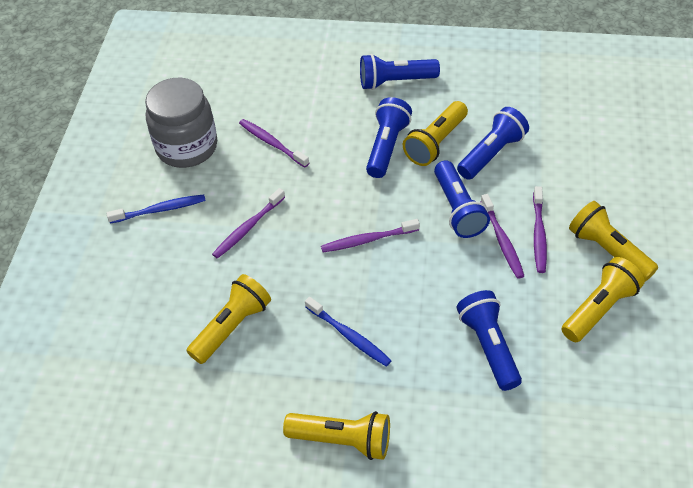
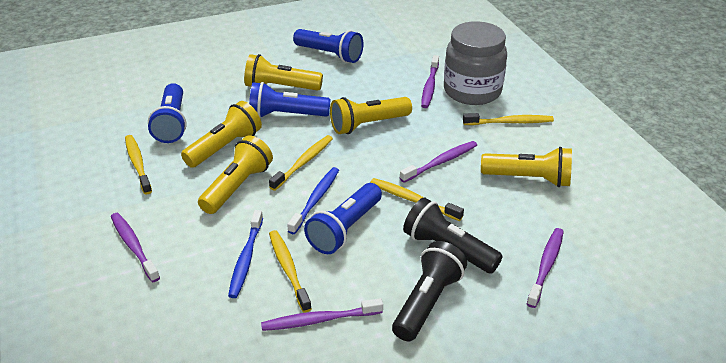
black flashlight: none = 0 -> [392,241,467,341] [403,197,503,274] = 2
blue flashlight: [360,54,440,90] [366,97,412,178] [434,160,490,238] [457,107,529,180] [457,290,522,391] = 5 -> [148,83,187,143] [249,82,331,118] [293,29,364,63] [304,183,382,254] = 4
yellow toothbrush: none = 0 -> [125,135,152,194] [269,135,333,191] [269,230,312,312] [370,178,464,221] [463,113,554,125] = 5

